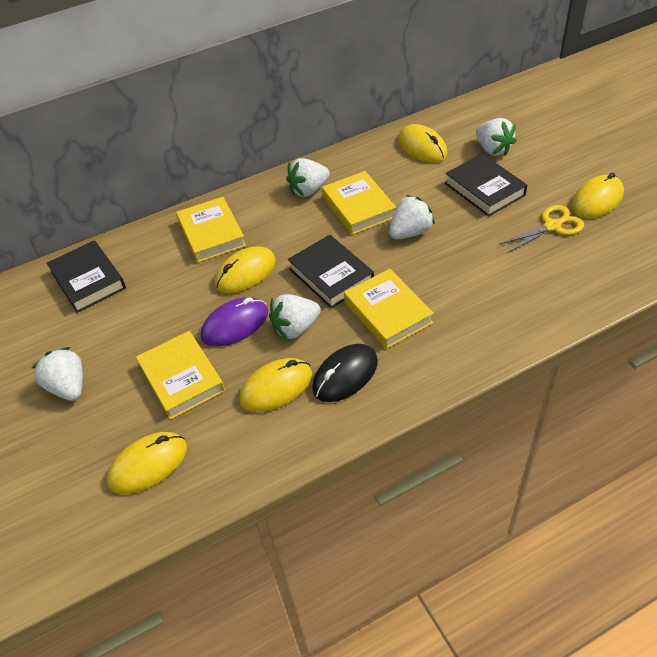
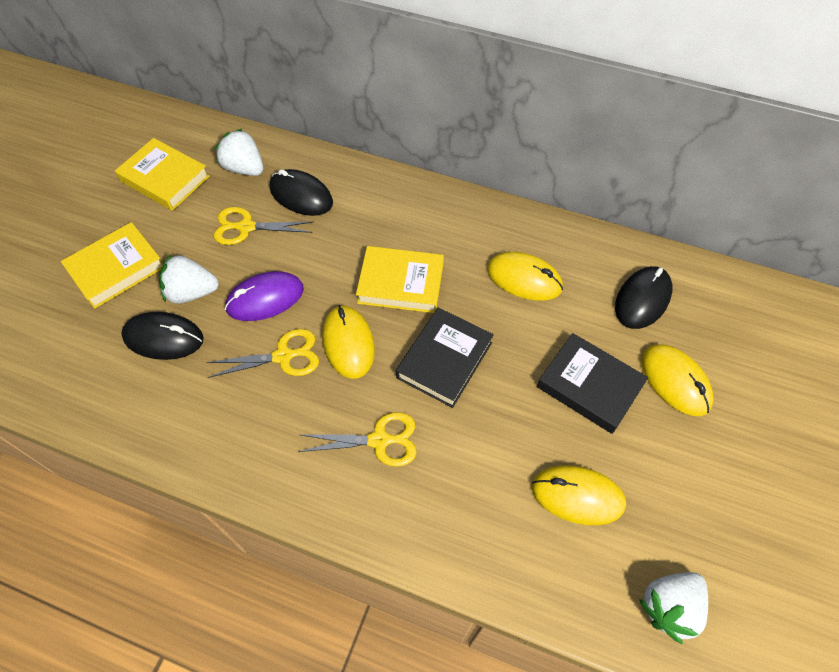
black book: [47,240,126,313] [288,235,374,309] [445,154,527,217] = 3 -> [396,307,494,408] [537,333,648,434] = 2
black mouse: [312,344,378,402] = 1 -> [121,312,204,360] [270,169,333,216] [615,266,672,329] = 3
white strawberry: [32,347,83,401] [269,294,321,340] [286,158,330,197] [389,195,435,239] [476,118,517,156] = 5 -> [159,254,219,304] [215,128,263,176] [639,572,708,644] = 3
yellow book: [136,331,225,420] [176,197,246,263] [322,171,396,235] [344,269,434,349] = 4 -> [61,222,163,309] [115,138,209,211] [356,246,444,313] = 3
yellow mouse: [107,432,187,494] [215,246,276,294] [239,358,312,412] [398,124,448,163] [571,173,624,219] = 5 -> [322,305,375,379] [487,252,563,301] [532,465,626,525] [641,344,714,416] = 4
yellow scissors: [499,205,584,253] = 1 -> [206,329,319,378] [214,207,313,245] [298,412,417,466] = 3

